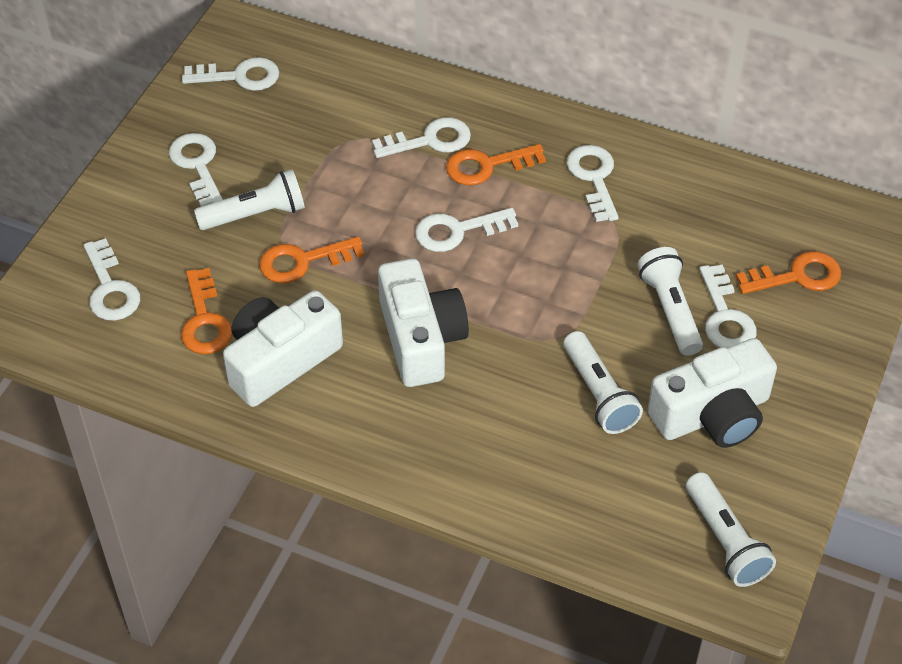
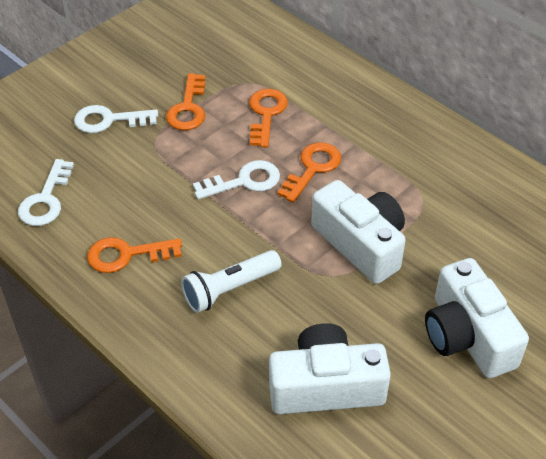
white flashlight: [194,169,305,230] [563,331,643,434] [638,247,703,356] [686,472,776,587] = 4 -> [181,250,282,313] = 1
white key: [84,238,140,321] [169,133,223,207] [182,57,279,91] [372,117,471,158] [415,208,518,252] [567,145,619,222] [699,265,757,348] = 7 -> [18,159,74,226] [74,105,158,133] [193,160,280,199] = 3

